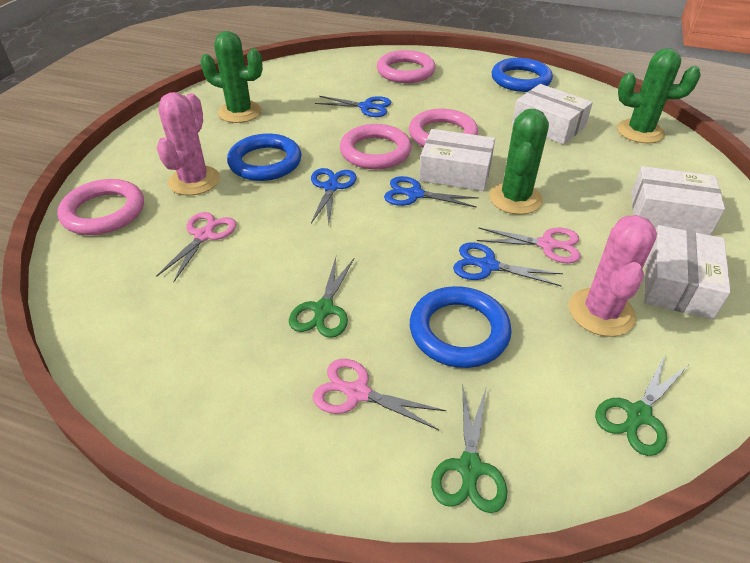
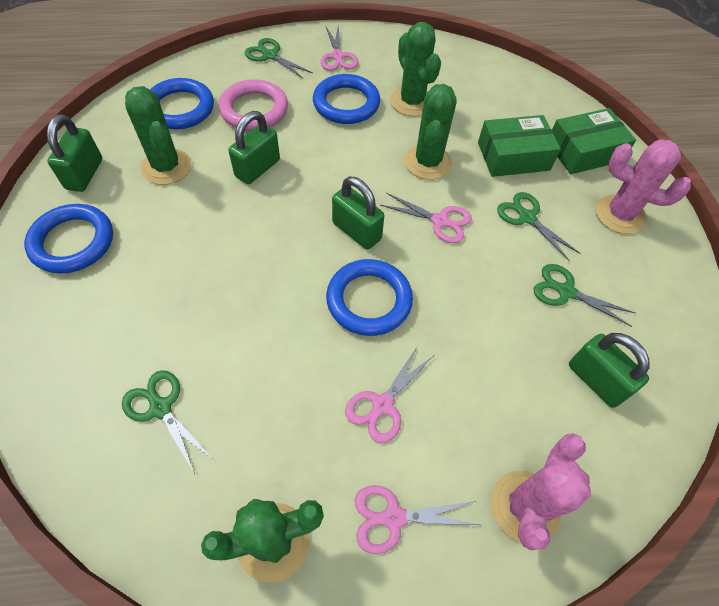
blue ring: [227,134,302,181] [410,286,512,368] [492,58,553,92] = 3 -> [24,204,113,273] [150,78,214,129] [313,74,380,124] [326,259,413,336] = 4
blue scissors: [311,168,356,225] [315,96,392,117] [384,176,479,208] [453,242,563,286] = 4 -> none = 0
green box: none = 0 -> [478,115,561,177] [552,108,636,174] = 2
green cactus: [200,31,263,123] [489,109,549,215] [617,48,701,143] = 3 -> [125,86,191,185] [201,499,324,583] [390,22,441,116] [404,84,457,180] = 4
green padlock: none = 0 -> [47,114,102,192] [228,111,280,184] [332,176,384,249] [569,333,650,408] = 4
green scissors: [289,257,354,338] [431,385,507,513] [595,354,687,456] = 3 -> [122,370,214,474] [245,38,313,79] [497,192,581,261] [534,264,635,327] = 4
pink ring: [57,179,144,235] [340,124,412,169] [377,50,436,83] [409,109,478,147] = 4 -> [218,79,288,131] = 1
pink scissors: [156,212,236,282] [313,359,446,430] [477,228,580,263] = 3 -> [321,25,359,71] [345,346,433,443] [355,485,479,554] [380,193,472,243] = 4
white box: [419,129,495,191] [512,84,593,145] [631,166,725,235] [644,225,731,319] = 4 -> none = 0

